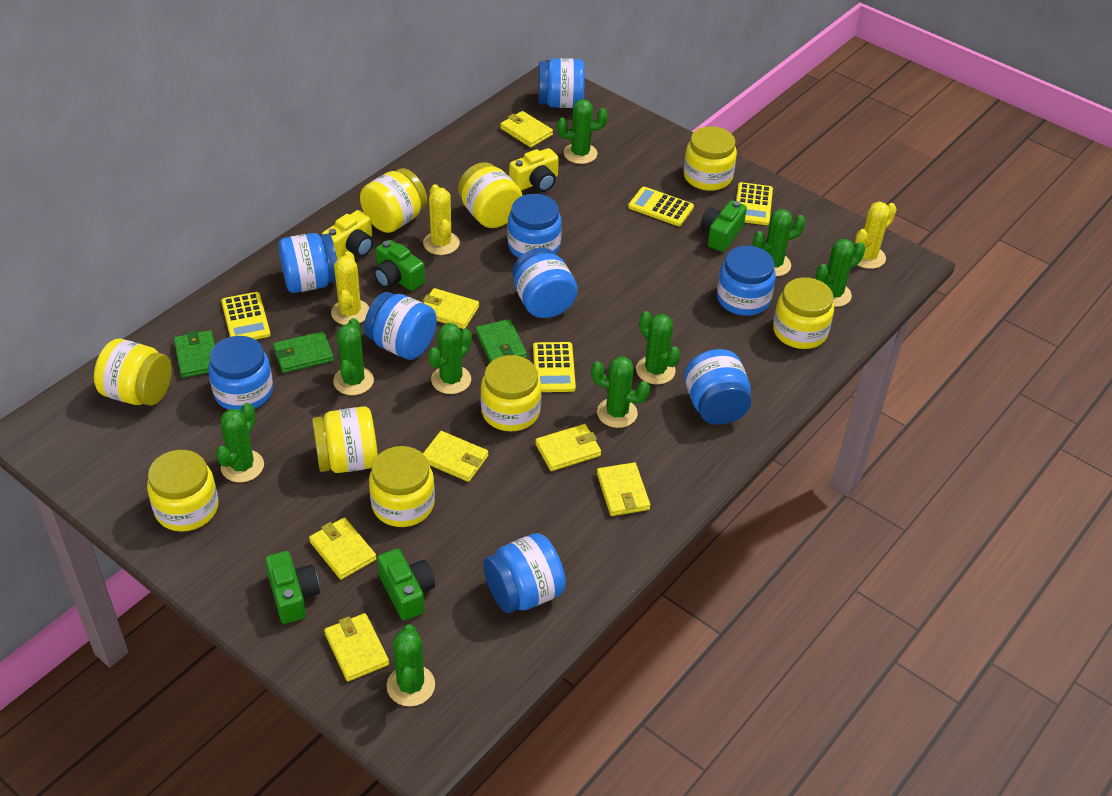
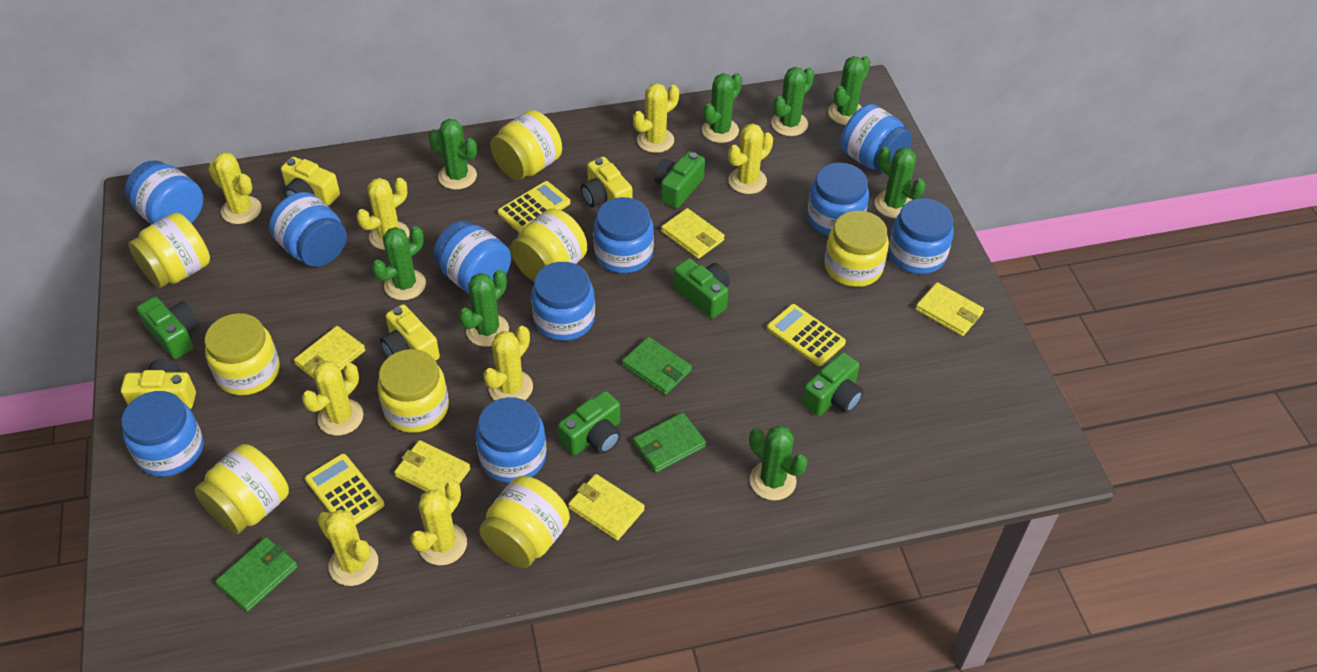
blue jar: [208,336,273,411] [278,233,337,293] [364,292,437,360] [483,533,566,613] [507,194,562,258] [513,248,578,318] [538,58,585,108] [684,349,751,425] [717,246,776,316] = 9 -> [121,391,204,477] [125,160,204,224] [269,192,347,267] [433,221,511,294] [476,397,546,483] [531,262,595,341] [593,197,654,273] [807,163,869,235] [841,104,912,173] [889,198,954,274] = 10
green cactus: [216,403,264,482] [333,318,374,395] [386,624,435,706] [428,323,472,394] [557,99,608,164] [591,356,650,428] [636,311,680,385] [753,209,806,276] [816,239,865,307] = 9 -> [372,226,426,300] [429,119,477,190] [459,270,509,347] [702,73,742,143] [749,425,807,501] [771,67,814,136] [828,56,871,125] [875,147,926,218] = 8
green camera: [265,551,320,624] [374,240,425,291] [377,549,435,620] [700,200,747,252] = 4 -> [137,297,199,359] [558,391,621,455] [654,151,705,209] [673,258,730,318] [802,352,863,416] = 5
yellow cactus: [331,251,369,325] [423,184,460,255] [855,202,897,269] = 3 -> [208,152,261,224] [302,360,363,436] [317,509,378,586] [356,178,410,250] [410,481,467,565] [483,326,533,401] [633,83,679,153] [728,123,773,194] = 8
yellow calculator: [221,292,271,340] [533,342,576,392] [628,187,694,226] [736,182,773,225] = 4 -> [305,454,385,525] [497,181,570,233] [767,304,846,366] = 3
yellow camera: [322,210,373,260] [509,148,559,192] = 2 -> [121,359,196,409] [281,157,340,206] [380,304,440,360] [581,157,632,207] = 4
yellow jar: [94,339,172,406] [147,450,218,532] [312,406,378,473] [360,168,427,233] [369,446,435,527] [458,162,522,228] [481,355,542,431] [684,126,737,191] [773,277,834,349] = 9 -> [128,213,210,288] [195,444,289,534] [205,313,280,395] [377,349,449,433] [479,476,570,568] [490,110,562,180] [510,208,587,281] [824,210,889,287] = 8
yellow wallet: [309,517,377,580] [324,613,389,681] [423,288,479,329] [423,431,488,482] [500,111,553,148] [535,424,601,471] [597,462,651,516] = 7 -> [294,326,365,379] [394,440,470,496] [568,474,645,540] [661,208,725,259] [915,282,984,336] = 5

